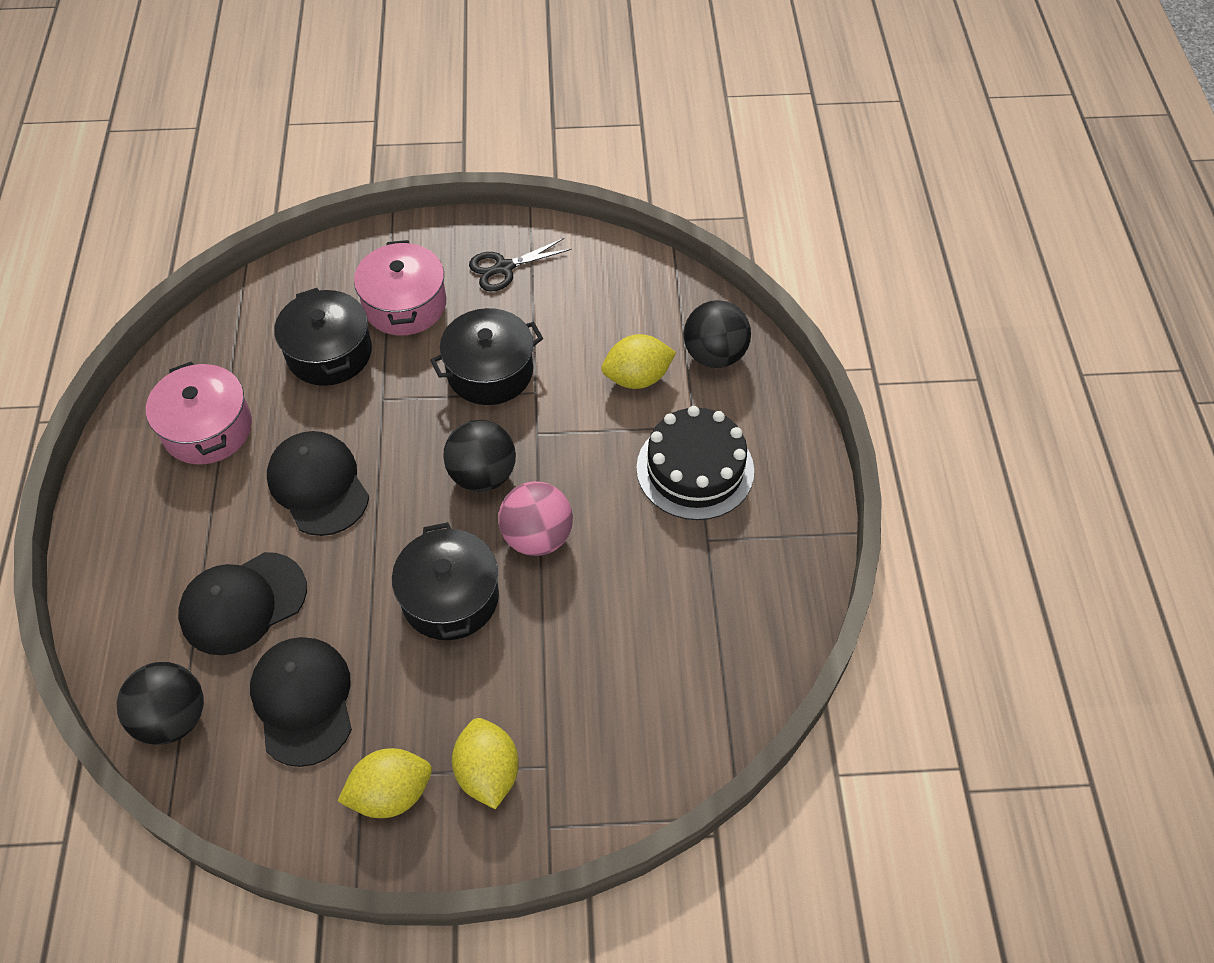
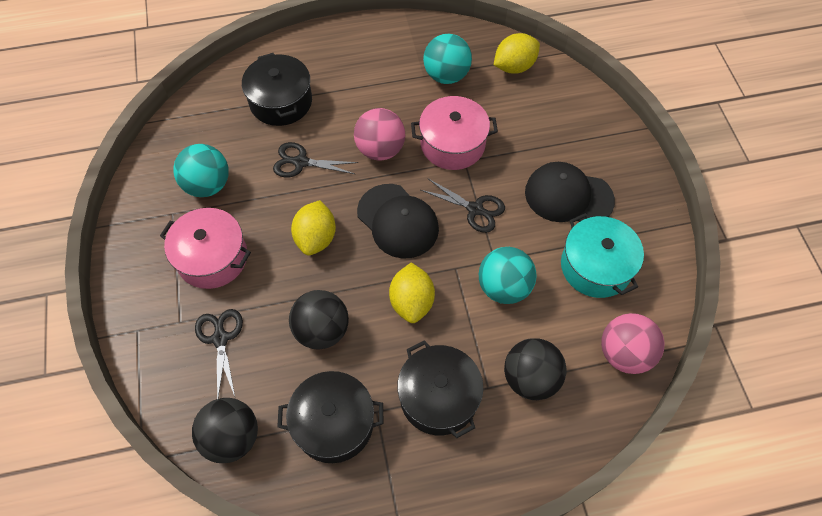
black cake: [636,406,754,520] = 1 -> none = 0
black cap: [178,552,307,655] [250,637,352,767] [267,431,369,536] = 3 -> [357,184,439,259] [525,162,615,222] = 2
black scissors: [469,238,572,291] = 1 -> [195,309,243,399] [273,142,358,178] [421,179,505,233] = 3
pink ball: [498,481,573,556] = 1 -> [354,108,405,161] [601,313,664,374] = 2
turquoise ball: none = 0 -> [173,144,229,197] [423,34,472,84] [479,247,536,304] = 3
turquoise pot: none = 0 -> [561,213,644,298] = 1

